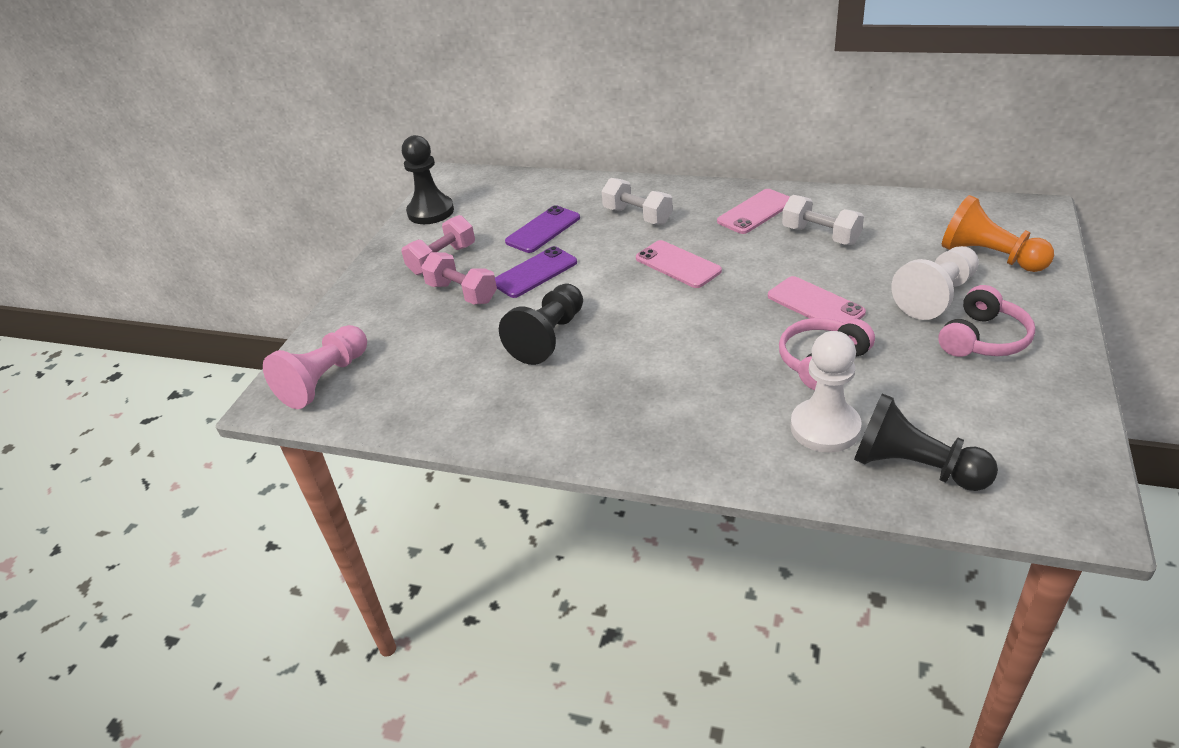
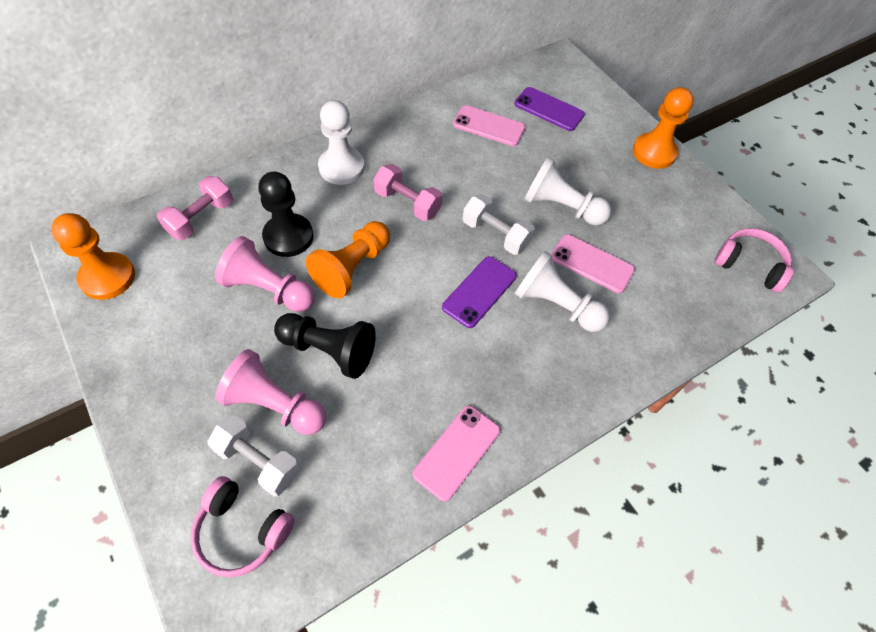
black pawn: [402,135,454,224] [499,284,583,365] [854,393,998,491] = 3 -> [258,172,314,257] [274,313,376,379] = 2
orange pawn: [942,195,1054,272] = 1 -> [51,213,135,300] [306,221,390,298] [633,87,694,169] = 3
pink pawn: [263,325,367,409] = 1 -> [215,236,315,312] [215,349,326,435] = 2
white pawn: [790,331,861,453] [892,246,979,320] = 2 -> [318,100,364,185] [515,251,610,332] [524,157,611,226] = 3

